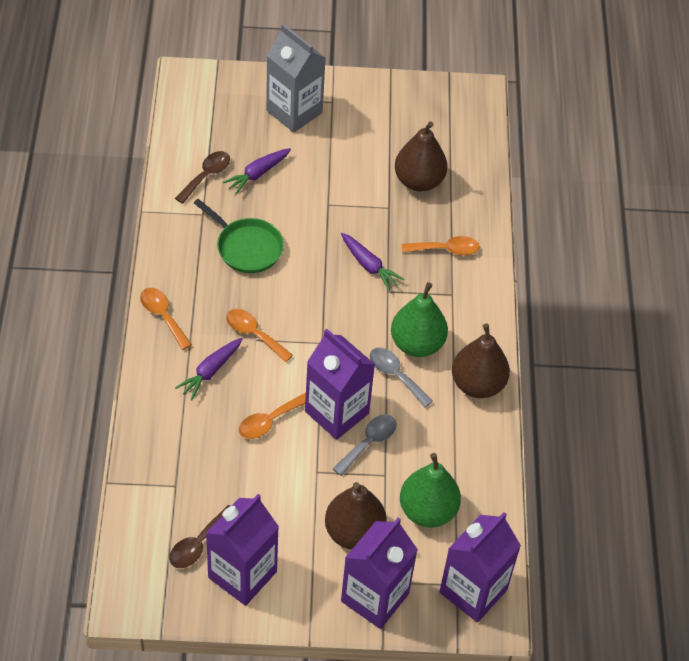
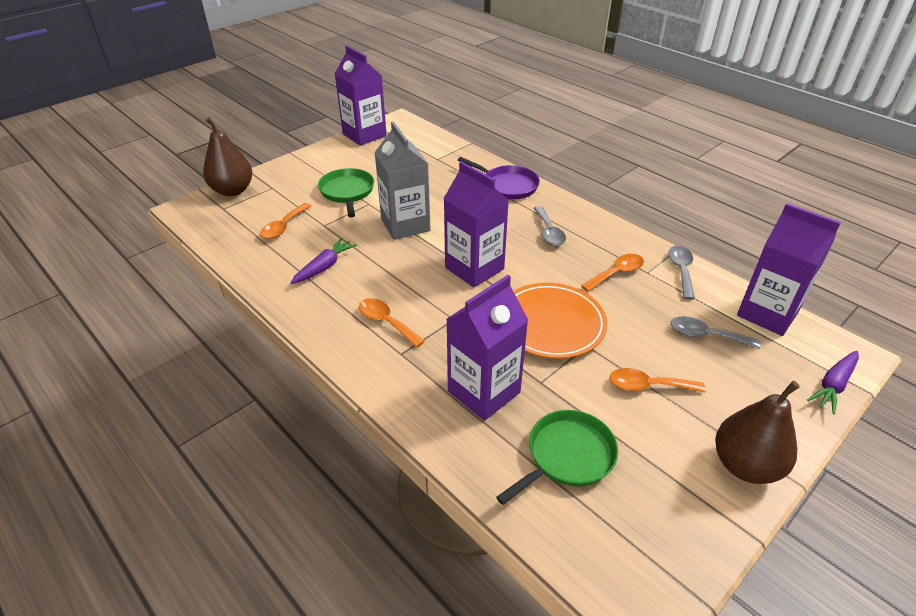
brown pear: [325,482,387,550] [395,121,447,192] [452,324,510,398] = 3 -> [203,117,252,196] [715,381,800,484] = 2
brown spoon: [169,505,230,568] [175,151,230,204] = 2 -> none = 0
green pan: [194,199,284,273] = 1 -> [318,168,374,217] [496,410,618,505] = 2
green pear: [391,282,448,357] [400,453,461,527] = 2 -> none = 0
grey spoon: [333,415,396,476] [370,348,433,408] = 2 -> [534,206,566,246] [668,246,695,300] [670,316,761,349] = 3
orange plate: none = 0 -> [513,283,607,359] = 1
purple carrot: [175,338,242,400] [223,148,291,195] [341,233,405,291] = 3 -> [290,238,357,284] [807,351,859,414] = 2
purple pan: none = 0 -> [458,157,540,199] = 1

